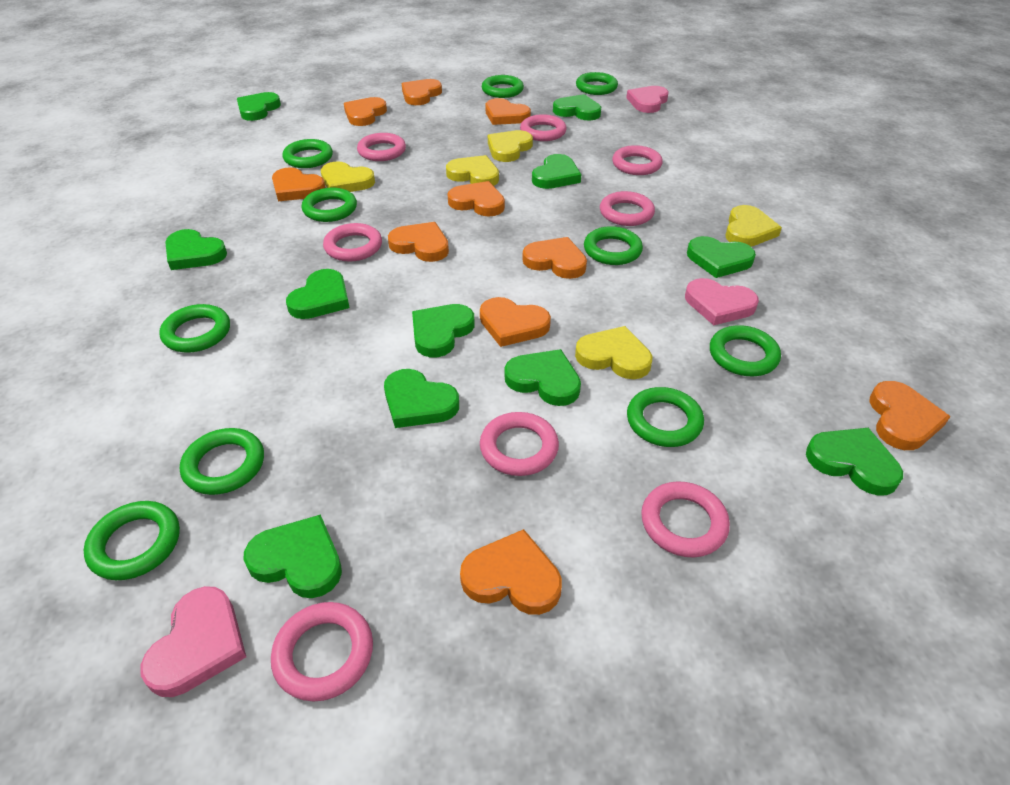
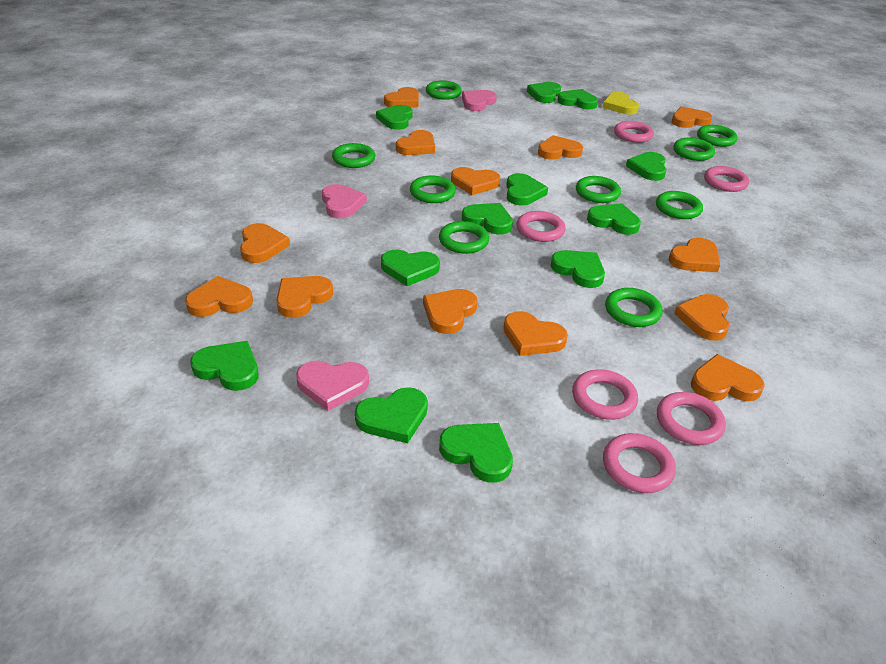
green heart: [165,229,227,270] [237,92,281,121] [243,514,342,598] [286,269,350,319] [384,369,459,428] [412,304,475,357] [504,349,581,406] [532,154,582,189] [553,94,601,120] [687,236,756,278] [806,428,903,495] = 11 -> [190,341,259,391] [355,387,428,443] [376,105,413,130] [381,249,440,286] [439,423,513,483] [462,203,513,235] [506,173,548,206] [527,82,561,103] [551,250,605,288] [557,89,598,109] [587,203,641,235] [626,152,667,181] = 12
green ring: [84,501,180,580] [159,304,230,353] [180,428,264,495] [283,139,333,168] [301,188,357,222] [482,75,524,98] [576,72,618,95] [584,226,643,265] [627,387,704,447] [710,325,781,376] = 10 -> [332,143,375,168] [410,175,456,203] [426,80,462,100] [439,221,489,254] [576,176,621,203] [605,288,663,327] [656,191,703,219] [673,138,715,161] [697,125,738,147] = 9
orange heart: [272,168,326,201] [344,97,387,126] [388,222,449,262] [401,79,442,105] [448,181,505,216] [460,529,562,615] [480,297,551,347] [486,98,531,125] [522,237,587,279] [869,381,950,450] = 10 -> [185,276,253,317] [240,223,290,263] [277,276,333,318] [384,87,419,108] [396,130,435,155] [423,289,478,334] [451,167,500,195] [503,311,568,356] [538,135,583,160] [669,238,720,272] [672,106,712,128] [674,294,730,341] [691,354,765,401] = 13
pink ring: [271,602,373,701] [323,223,382,262] [357,133,406,161] [480,412,559,476] [520,114,567,141] [600,191,655,226] [612,145,663,175] [641,481,730,557] = 8 -> [516,211,566,242] [572,369,638,420] [603,433,676,493] [614,121,654,143] [657,392,726,445] [704,166,749,192] = 6
yellow heart: [321,161,375,192] [446,155,499,186] [488,130,533,162] [575,326,652,379] [725,205,782,246] = 5 -> [602,92,639,115] = 1

